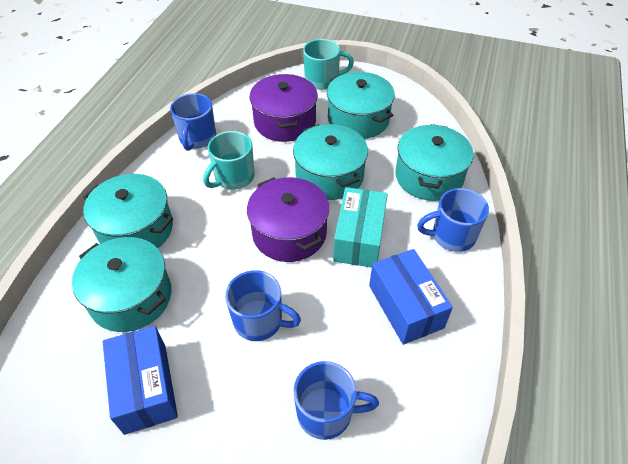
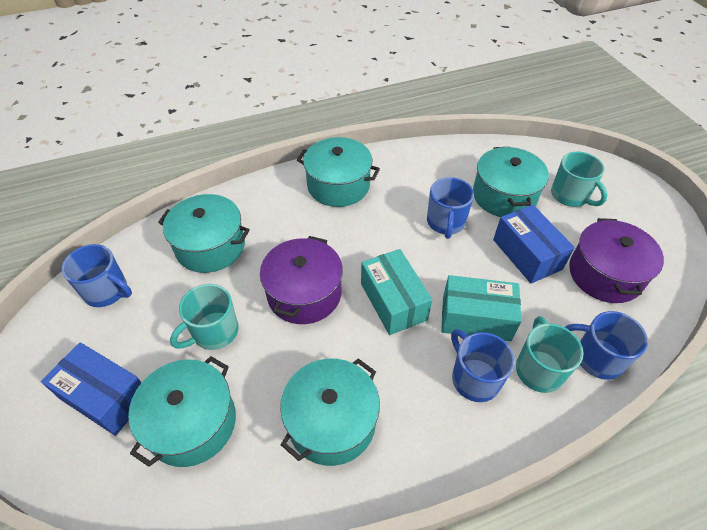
turquoise box: [333,187,388,268] = 1 -> [361,249,432,335] [441,275,521,341] = 2
turquoise mug: [203,131,255,190] [303,39,354,90] = 2 -> [170,284,239,350] [516,316,584,393] [551,152,607,207] = 3

